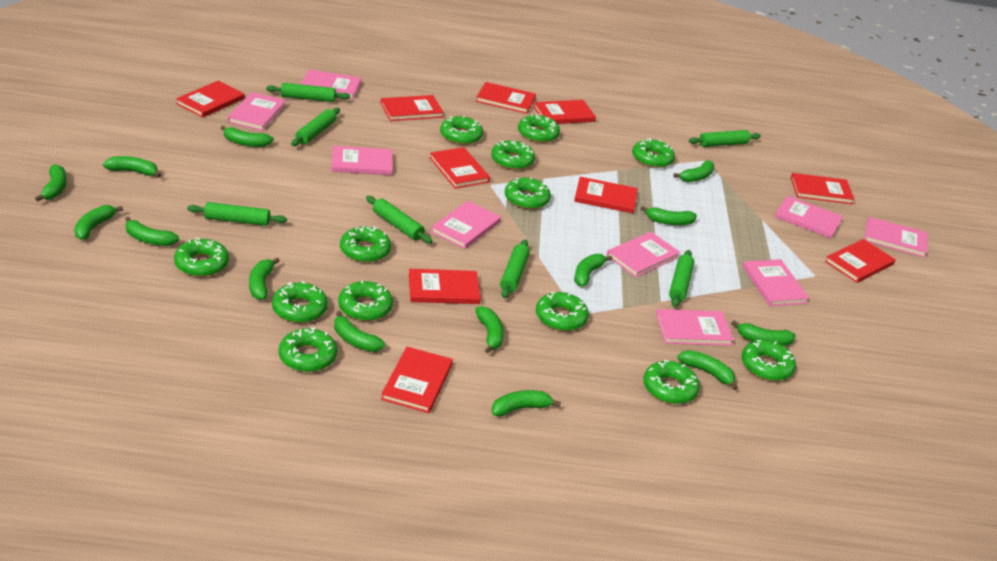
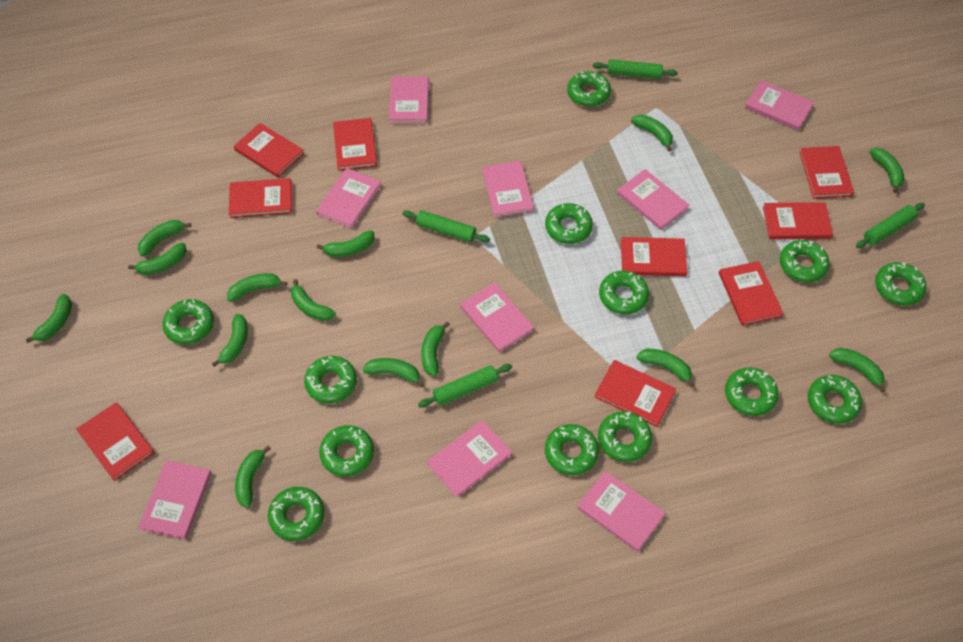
green rolling pin: [187,202,287,226] [266,83,350,102] [291,108,340,146] [366,196,432,244] [500,239,530,298] [669,250,694,307] [689,130,761,147] = 7 -> [403,210,490,242] [418,364,512,408] [593,59,678,79] [856,203,925,248] = 4
red book: [176,80,245,118] [381,95,444,121] [381,347,453,413] [409,269,481,304] [430,147,490,189] [476,82,536,114] [534,100,596,124] [574,177,638,213] [791,173,855,204] [825,239,896,283] = 10 -> [76,402,155,481] [229,178,292,218] [234,123,304,178] [333,118,377,171] [595,360,676,427] [621,237,688,276] [719,261,784,326] [763,202,833,240] [799,146,854,199] = 9

